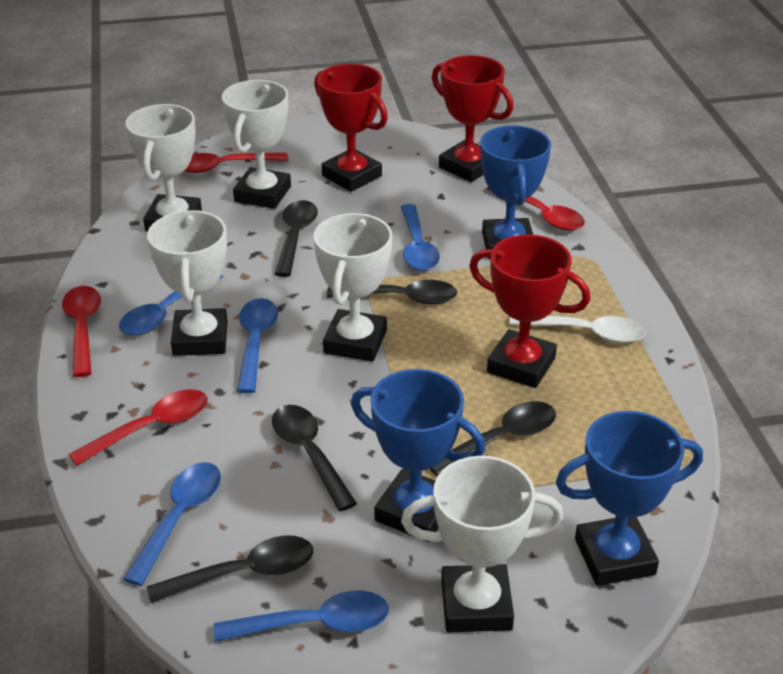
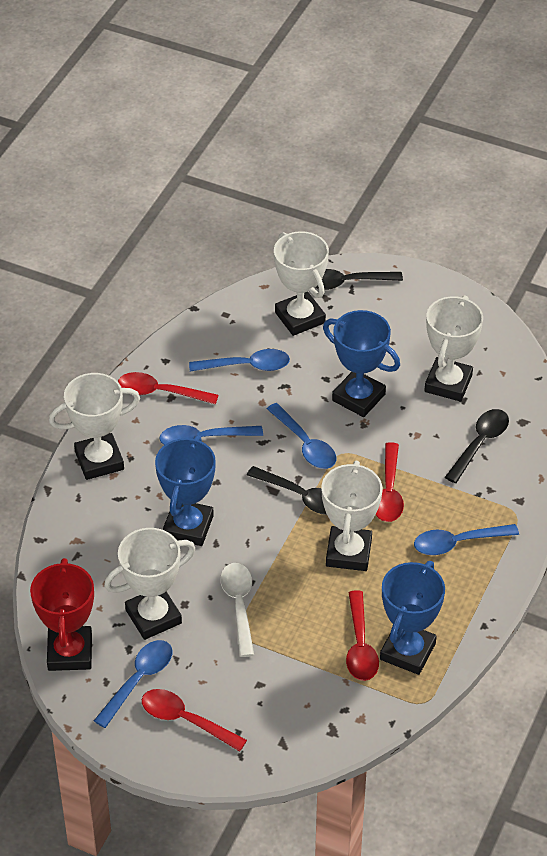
black spoon: [147,536,313,603] [272,405,357,511] [275,200,318,277] [327,280,457,305] [430,401,556,476] = 5 -> [247,466,327,515] [316,269,403,290] [445,409,509,483] = 3
red trophy: [314,64,388,192] [432,55,513,182] [469,234,590,388] = 3 -> [30,558,94,671] = 1

